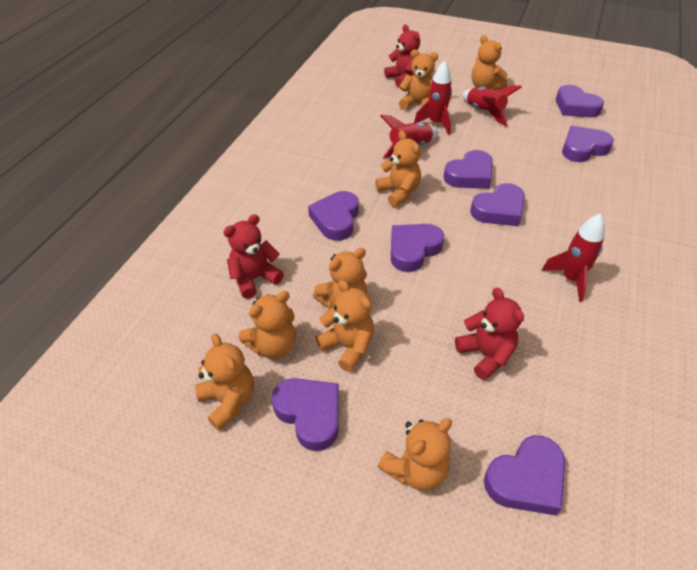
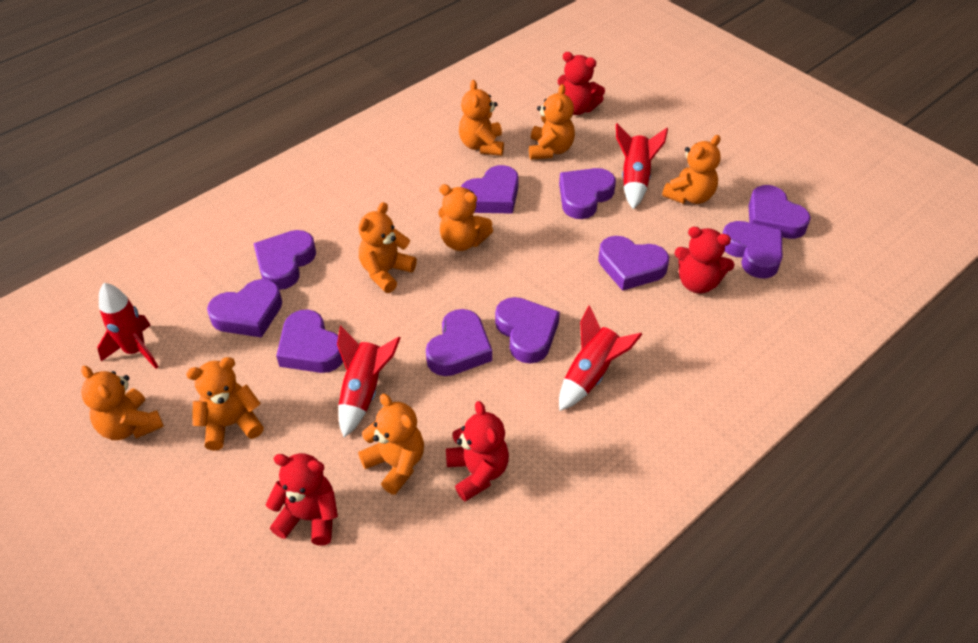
purple heart: [272,378,339,451] [308,191,359,241] [391,224,444,272] [443,150,493,189] [470,183,525,226] [484,435,565,515] [556,85,604,117] [562,126,614,162] = 8 -> [207,279,282,338] [253,230,316,290] [276,309,343,373] [426,309,492,376] [461,165,519,214] [495,297,560,364] [559,168,616,219] [598,236,669,291] [722,221,782,278] [749,185,811,239] = 10
red teddy bear: [223,214,284,299] [384,24,420,87] [455,288,524,380] = 3 -> [265,453,338,546] [446,401,509,501] [557,52,605,115] [674,227,735,294] = 4

